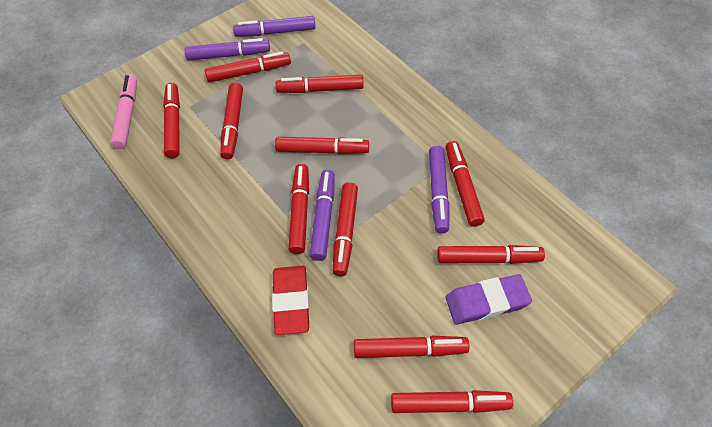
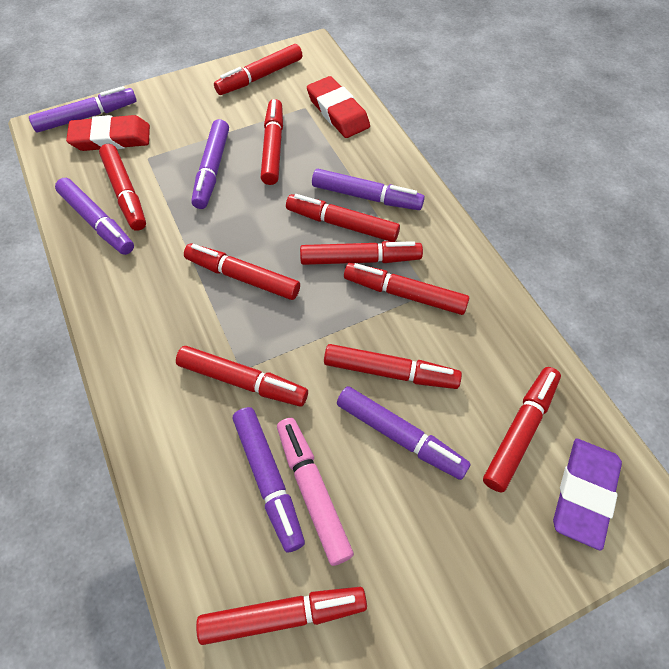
purple marker: [185,38,270,61] [233,16,316,37] [309,170,335,261] [429,146,450,233] = 4 -> [29,86,137,132] [55,178,134,255] [191,119,229,209] [233,407,305,553] [312,169,425,210] [337,386,471,480] = 6
red eraser: [272,266,309,335] = 1 -> [66,115,150,151] [307,76,370,138] = 2

